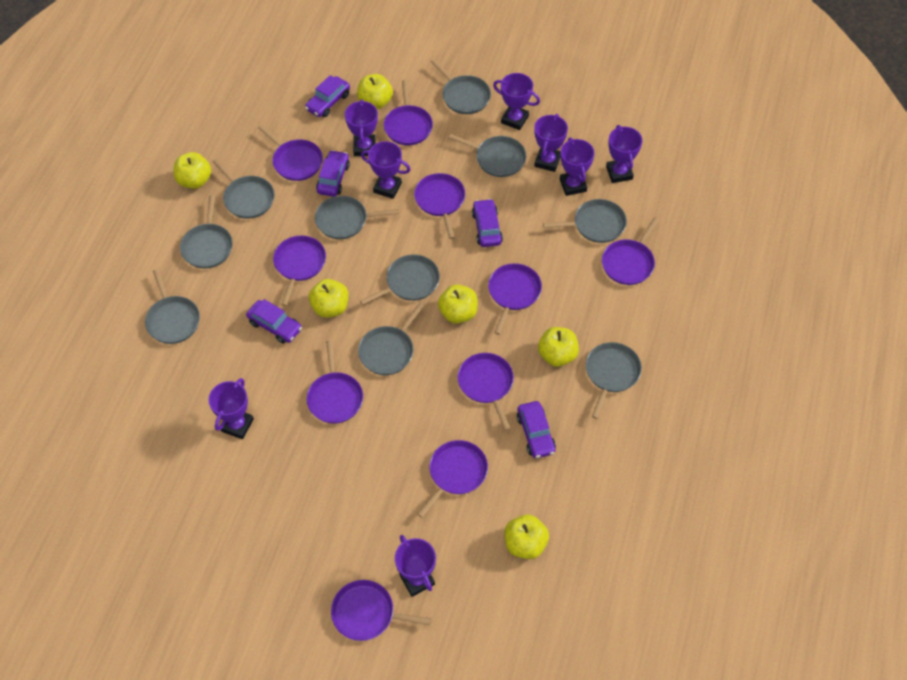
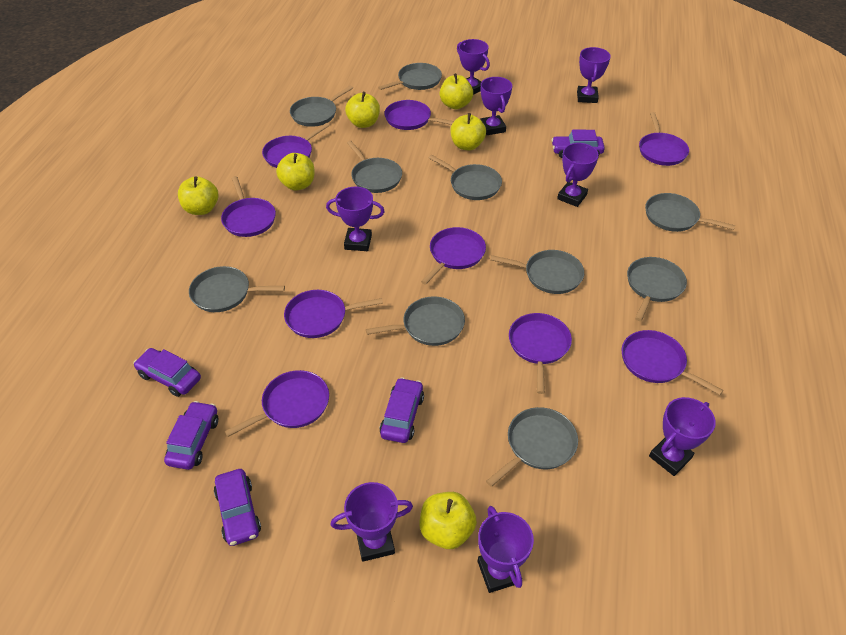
purple pan: [258,125,323,181] [273,235,326,306] [307,340,363,424] [331,580,432,641] [384,80,433,145] [414,173,465,239] [417,440,488,518] [458,353,514,431] [488,263,542,335] [602,217,659,285] = 10 -> [221,176,276,237] [224,370,329,437] [262,123,330,168] [284,290,383,338] [384,100,454,130] [421,227,486,285] [509,313,572,394] [621,330,723,395] [639,112,689,166] = 9

